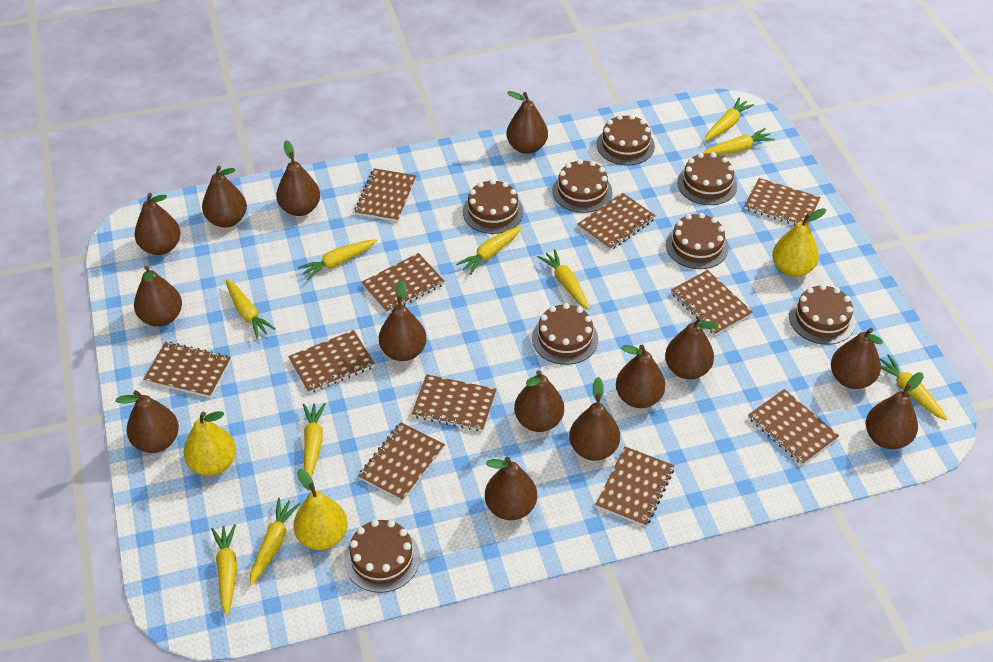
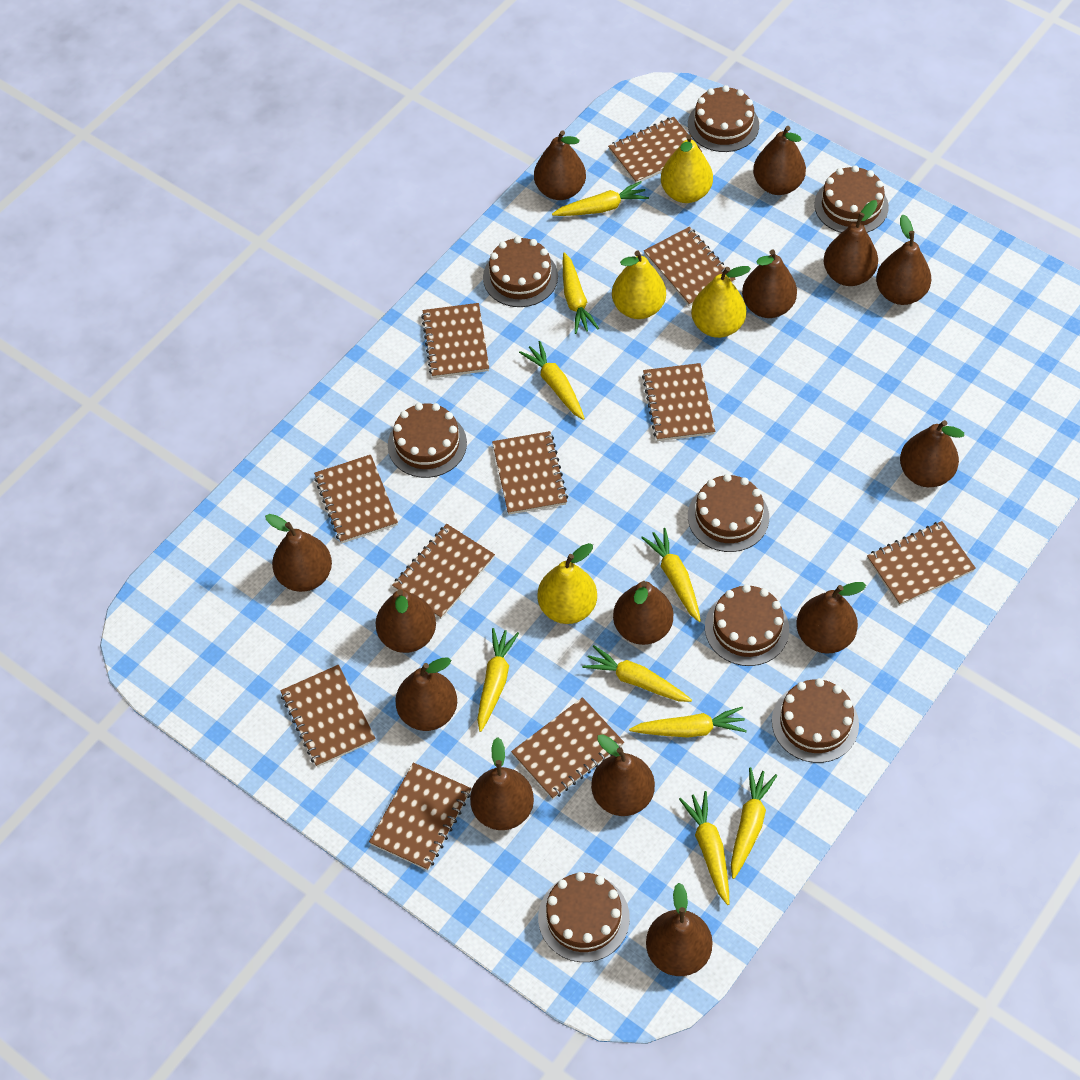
yellow carrot: [211,524,237,616] [226,279,276,339] [250,498,300,585] [298,239,377,280] [303,403,326,477] [456,225,522,275] [538,249,589,310] [703,128,775,155] [705,97,755,141] [880,354,948,421] = 10 -> [477,628,519,732] [519,341,585,420] [552,181,649,216] [563,252,599,334] [582,645,692,702] [629,707,747,737] [641,528,701,622] [679,791,729,905] [731,767,777,879] = 9
yellow pear: [183,411,236,476] [293,469,348,550] [772,208,826,277] = 3 -> [538,543,597,624] [612,250,666,319] [661,134,713,203] [691,266,751,338] = 4

